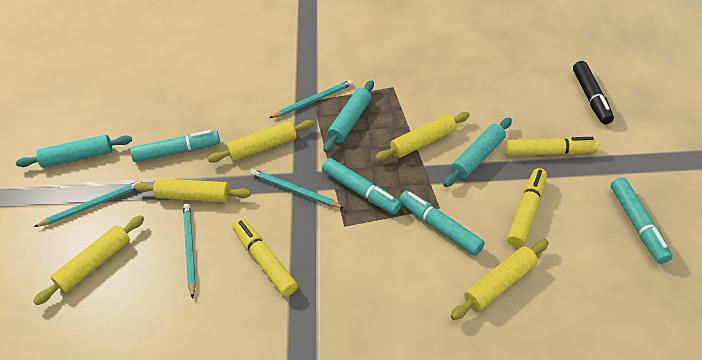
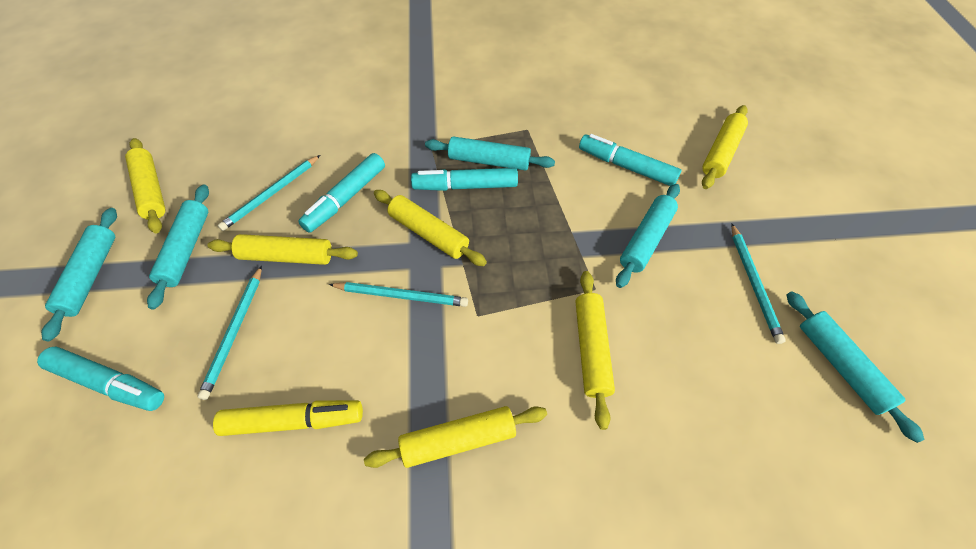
black marker: [573,61,614,124] = 1 -> none = 0
turquoise rolling pin: [16,135,132,168] [323,80,374,153] [443,118,512,187] = 3 -> [41,208,117,342] [147,184,209,310] [425,136,555,171] [616,184,680,288] [786,291,924,443] = 5
yellow marker: [233,219,298,297] [506,137,599,156] [507,168,547,248] = 3 -> [213,400,363,436] = 1
yellow rolling pin: [33,215,144,305] [134,178,251,202] [207,120,314,163] [375,112,470,161] [451,239,549,320] = 5 -> [125,138,166,234] [207,234,358,265] [364,406,547,468] [374,190,487,266] [576,271,615,430] [702,105,748,189] = 6

